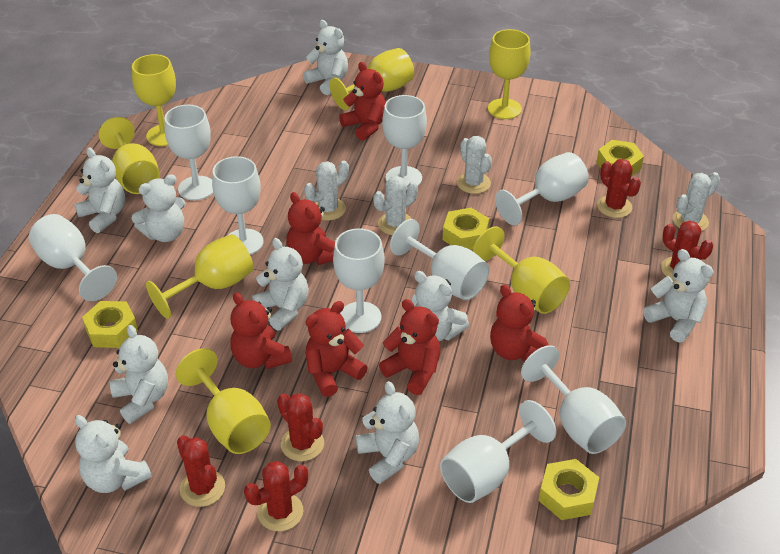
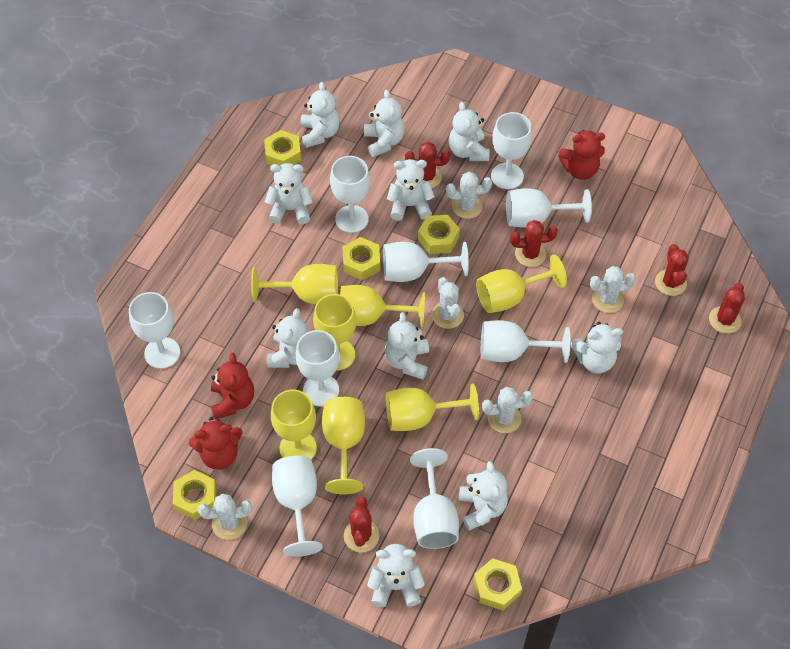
red teddy bear: [230,293,292,369] [286,192,335,265] [305,301,368,397] [339,62,386,141] [379,299,441,395] [490,284,549,362] = 6 -> [189,417,243,470] [211,353,254,420] [558,130,605,180] = 3
white cactus: [304,161,349,221] [374,176,418,235] [457,136,492,194] [673,172,720,231] = 4 -> [198,493,252,540] [432,277,464,329] [446,172,492,219] [482,387,533,433] [590,266,636,313] = 5
white teddy bear: [74,148,125,233] [75,415,152,493] [110,325,168,424] [131,174,185,242] [252,238,309,331] [303,20,348,95] [356,381,419,484] [412,271,469,341] [643,249,714,343] = 9 -> [265,163,313,224] [267,308,307,368] [300,82,340,148] [364,90,405,157] [367,544,425,607] [385,312,429,380] [387,159,435,221] [449,102,489,161] [458,461,508,531] [570,322,623,373] = 10
yellow nut: [82,301,138,348] [443,208,489,250] [539,459,599,520] [597,140,644,177] = 4 -> [173,470,217,520] [264,130,301,166] [343,237,380,280] [418,215,460,254] [474,558,522,611] = 5

